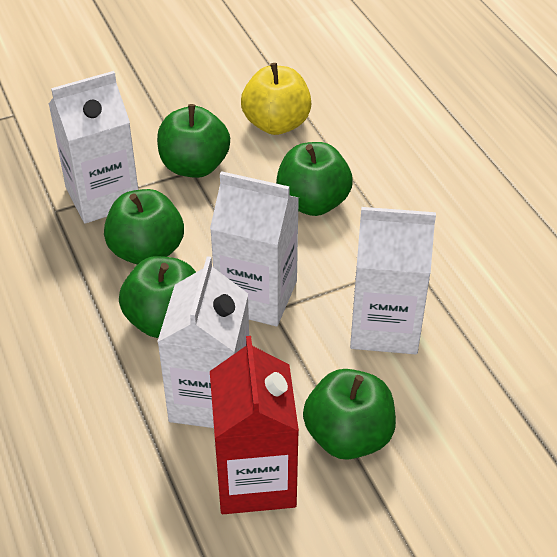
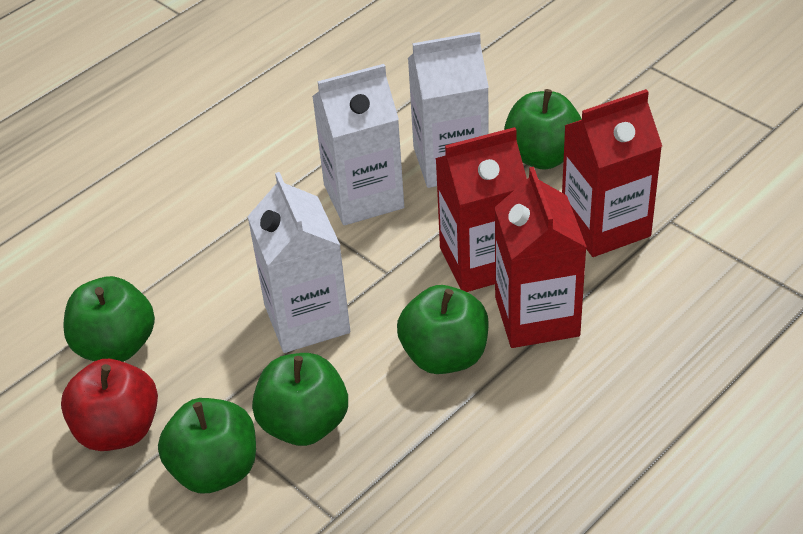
red apple: none = 0 -> [61,359,158,451] = 1
red carton: [210,336,299,514] = 1 -> [435,127,527,292] [494,167,587,348] [562,89,662,257] = 3
white carton: [49,71,138,223] [157,256,249,428] [210,171,299,326] [350,207,436,354] = 4 -> [247,172,350,353] [312,64,404,225] [408,32,489,188] = 3
yellow apple: [241,63,311,135] = 1 -> none = 0

